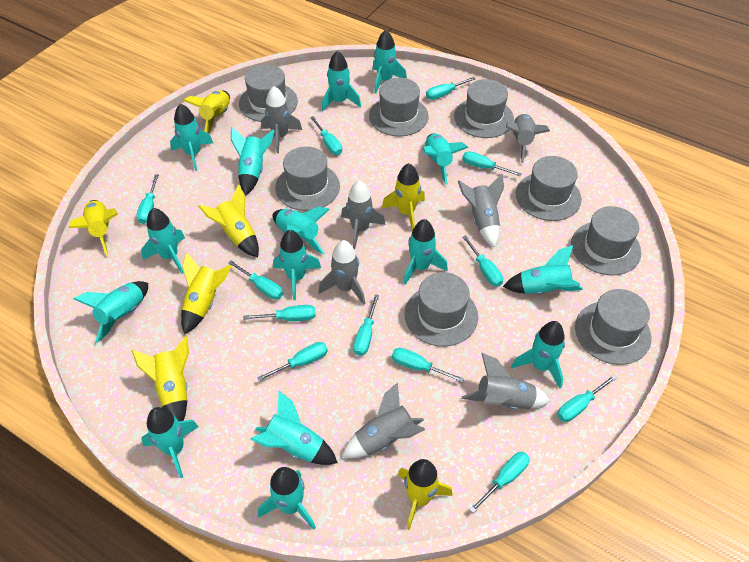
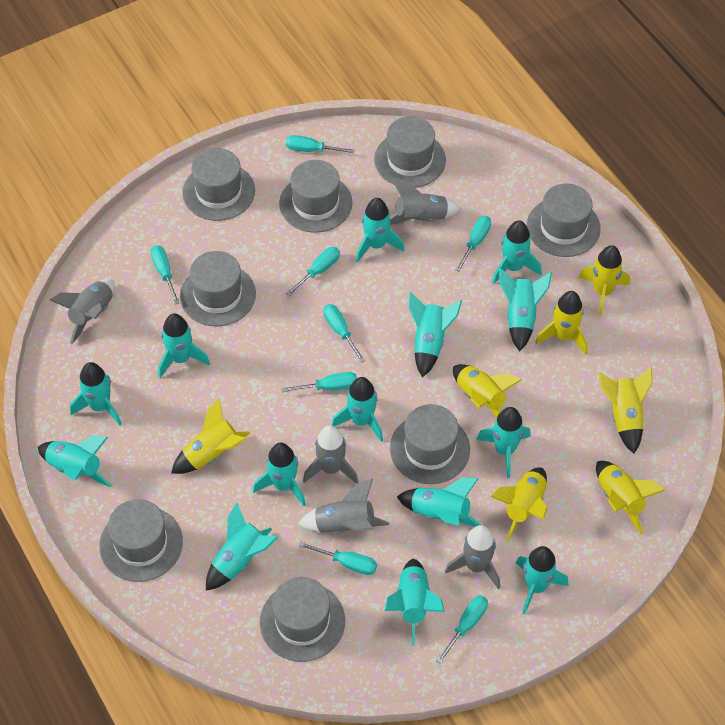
grey rocket: [261,86,302,153] [319,240,365,305] [341,180,385,249] [342,383,425,458] [458,174,504,248] [462,353,551,409] [506,114,550,163] = 7 -> [50,279,115,344] [298,478,389,534] [303,425,358,484] [390,177,461,225] [445,525,500,589] = 5
turquoise rocket: [73,281,148,343] [141,208,185,274] [141,407,199,478] [170,104,213,171] [231,127,275,195] [250,391,337,465] [258,467,316,530] [272,207,330,254] [273,230,321,300] [321,50,361,112] [373,30,407,93] [403,219,448,285] [423,133,468,184] [503,245,583,294] [511,321,565,389] = 15 -> [38,435,112,487] [70,362,122,425] [158,313,210,378] [206,503,278,591] [253,443,306,506] [331,377,383,442] [356,198,404,263] [384,558,444,645] [397,478,481,527] [409,292,462,377] [476,407,531,478] [492,220,542,284] [499,268,552,352] [516,546,569,615] = 14
turquoise screwdriver: [137,174,159,224] [228,261,283,300] [243,305,315,321] [257,342,328,381] [310,116,342,155] [353,294,379,356] [392,348,464,382] [426,77,475,100] [462,151,522,177] [463,235,503,287] [469,452,530,513] [557,374,617,422] = 12 -> [151,245,180,305] [282,372,357,392] [286,135,354,153] [286,247,340,296] [299,542,377,575] [323,304,365,363] [436,595,488,664] [456,216,491,272] = 8

